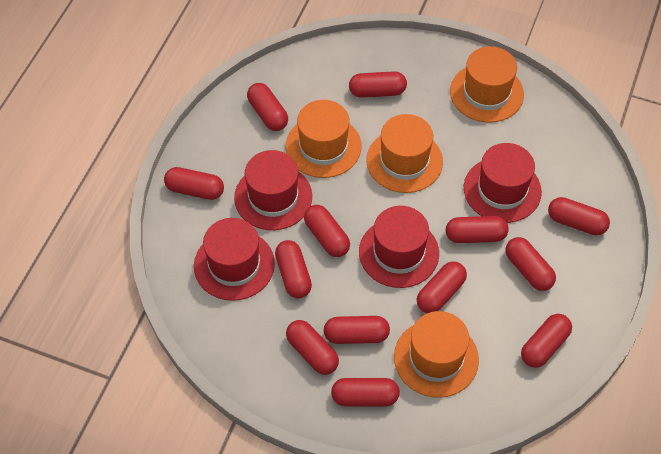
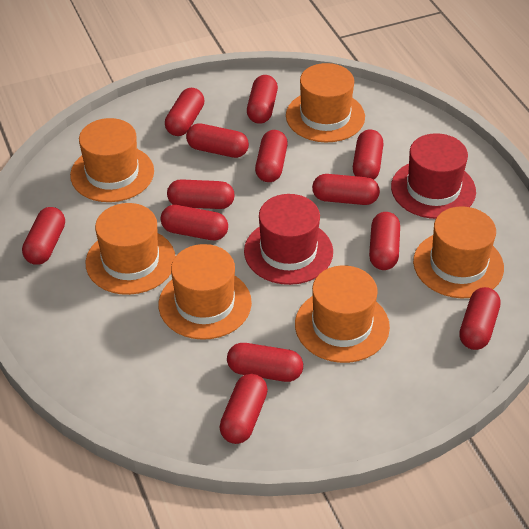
orange hat: [286,100,361,178] [366,114,443,193] [394,311,479,398] [450,46,524,123] = 4 -> [70,118,154,202] [85,203,176,295] [159,244,252,340] [286,63,365,143] [295,265,390,363] [413,206,504,298] = 6
red hat: [194,218,275,301] [234,150,312,230] [359,206,439,288] [464,143,542,223] = 4 -> [244,194,333,285] [391,133,476,219] = 2

